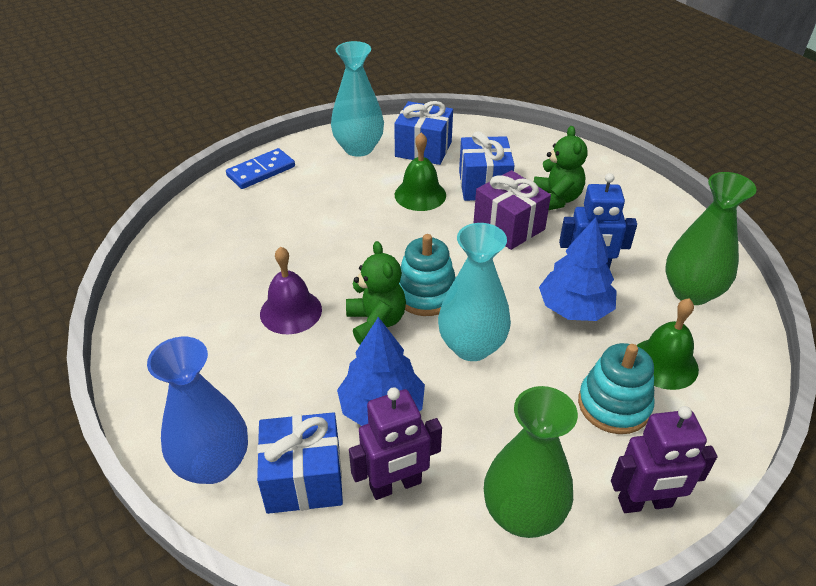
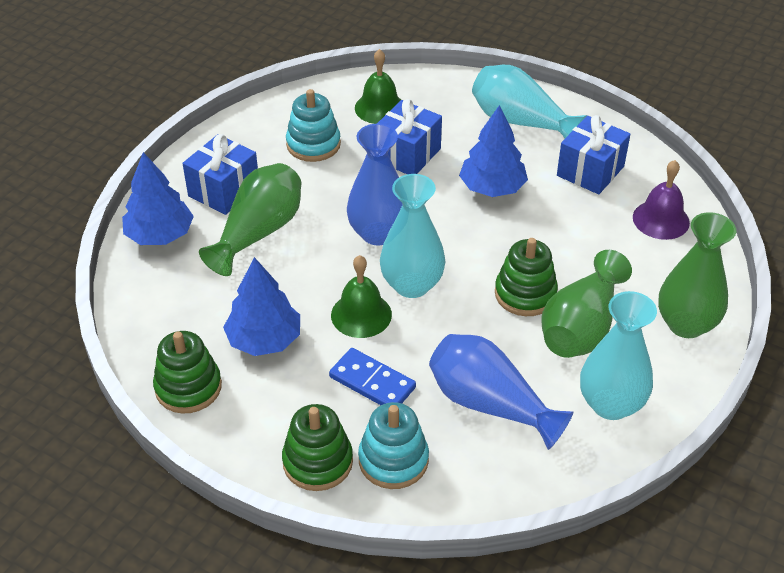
blue robot: [559,173,637,269] = 1 -> none = 0
blue tree: [337,317,425,426] [539,217,617,321] = 2 -> [122,152,194,245] [223,257,300,356] [459,105,528,197] = 3
blue vase: [147,337,248,484] = 1 -> [347,124,403,246] [429,334,573,450] = 2
green stacking toy: none = 0 -> [153,331,222,413] [282,404,353,491] [495,238,558,316] = 3
green teddy bear: [346,241,406,345] [534,126,588,210] = 2 -> none = 0
green vase: [484,386,578,538] [665,172,757,305] = 2 -> [199,163,301,276] [541,250,632,358] [658,212,736,338] = 3
purple gift: [474,170,551,250] = 1 -> none = 0
purple robot: [349,387,442,500] [611,406,718,513] = 2 -> none = 0
turquoise vase: [331,41,384,157] [438,223,511,361] = 2 -> [380,174,445,298] [472,65,587,138] [580,291,657,420] = 3

